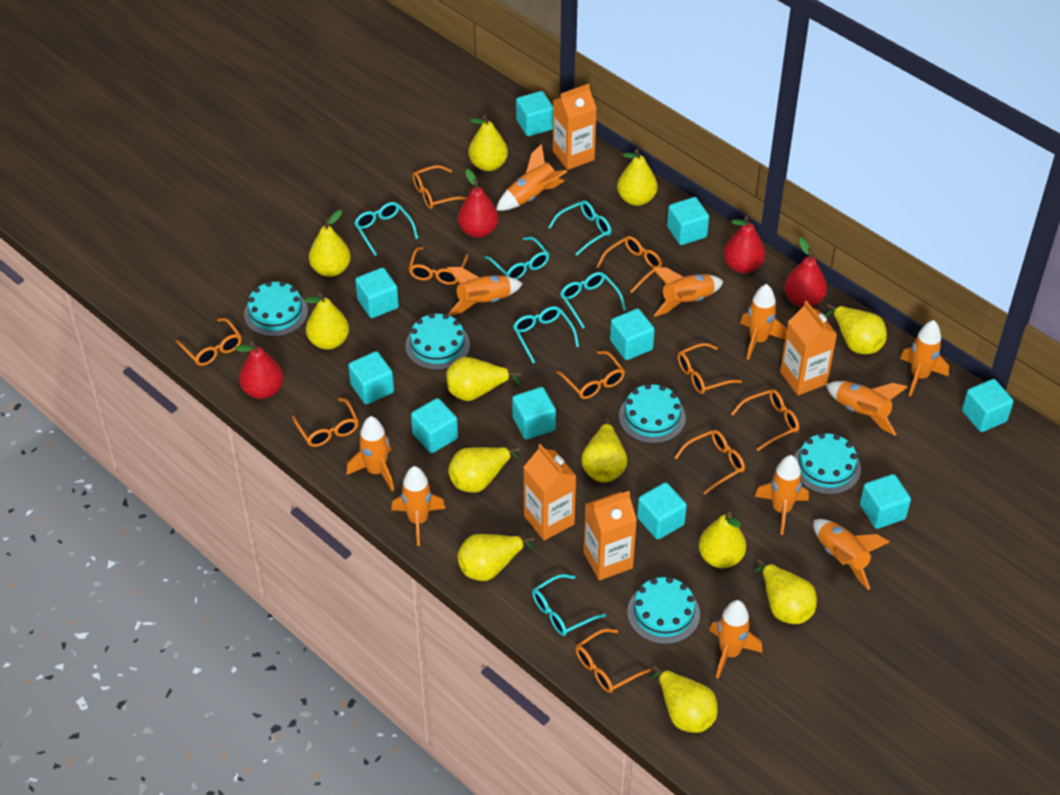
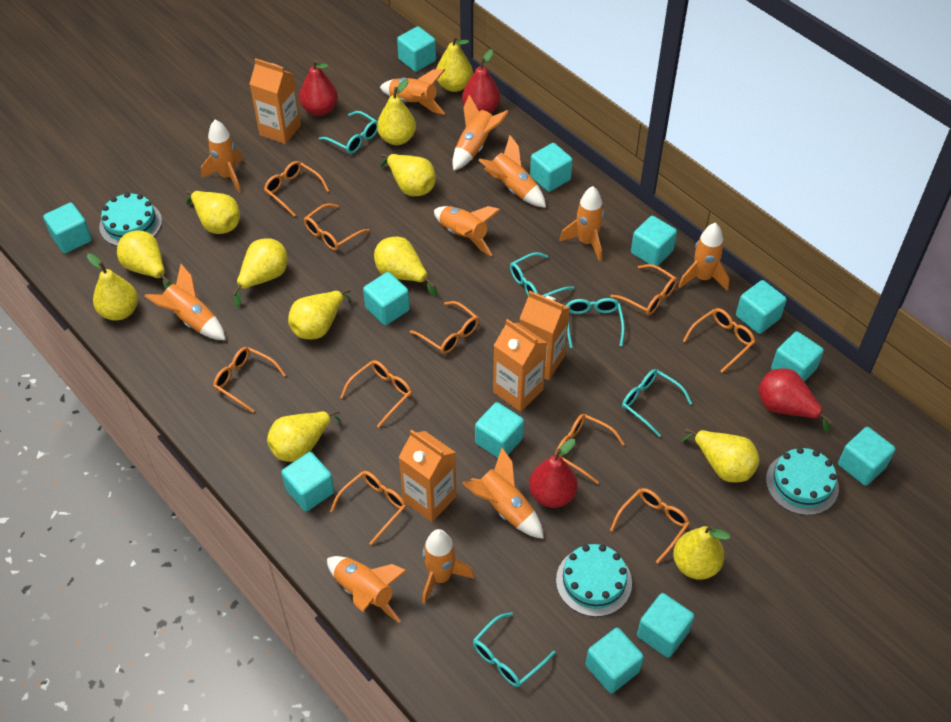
turquoise cake: [244,281,308,337] [405,313,470,370] [619,383,686,443] [627,577,700,644] [794,433,861,494] = 5 -> [99,193,162,246] [556,544,632,617] [766,447,839,515] = 3
turquoise cube: [348,351,394,404] [355,268,399,318] [411,398,458,453] [512,387,556,440] [516,91,553,136] [610,309,655,360] [637,482,687,539] [667,197,709,245] [860,474,911,529] [962,379,1014,432] = 10 -> [43,203,92,253] [281,452,334,511] [363,272,410,325] [397,26,436,72] [475,402,524,458] [530,143,573,192] [586,628,644,693] [631,216,677,266] [637,593,694,658] [736,280,787,334] [771,331,824,382] [838,427,896,486] = 12
turquoise glasses: [354,202,418,256] [484,237,549,279] [513,306,579,363] [532,574,606,636] [548,200,611,256] [560,272,626,328] = 6 -> [319,111,378,154] [473,612,555,687] [510,252,574,297] [566,298,625,348] [622,369,692,437] = 5

